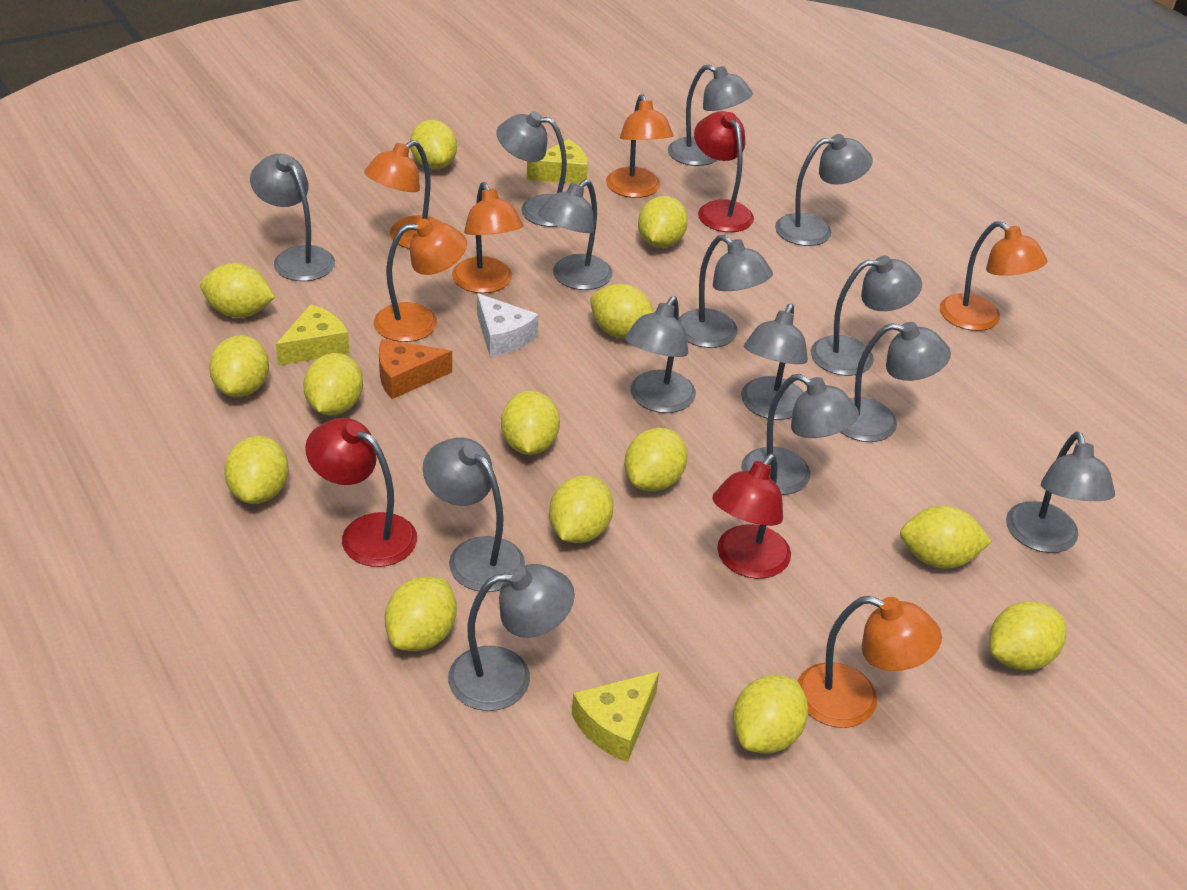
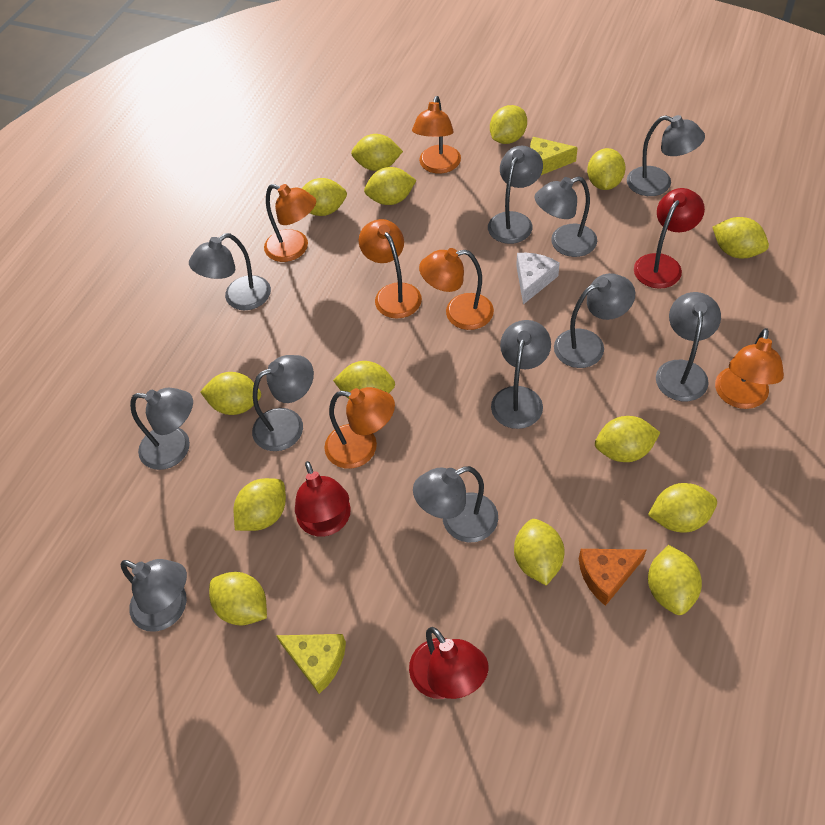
grey lamp: [250,154,335,281] [423,437,525,592] [448,564,575,711] [496,111,567,227] [538,180,612,290] [625,296,696,413] [668,64,753,166] [679,235,773,348] [741,304,808,420] [741,374,859,495] [775,134,873,246] [811,255,922,376] [841,322,951,442] [1006,431,1115,553] = 14 -> [121,559,187,632] [130,388,193,470] [189,233,271,310] [252,355,314,451] [413,466,498,543] [488,146,543,244] [491,320,551,429] [535,176,597,257] [554,273,635,368] [627,115,705,196] [656,292,721,401] = 11
yellow cheese: [276,304,350,366] [526,139,588,184] [572,672,659,762] = 3 -> [276,634,346,694] [530,137,578,175] = 2

